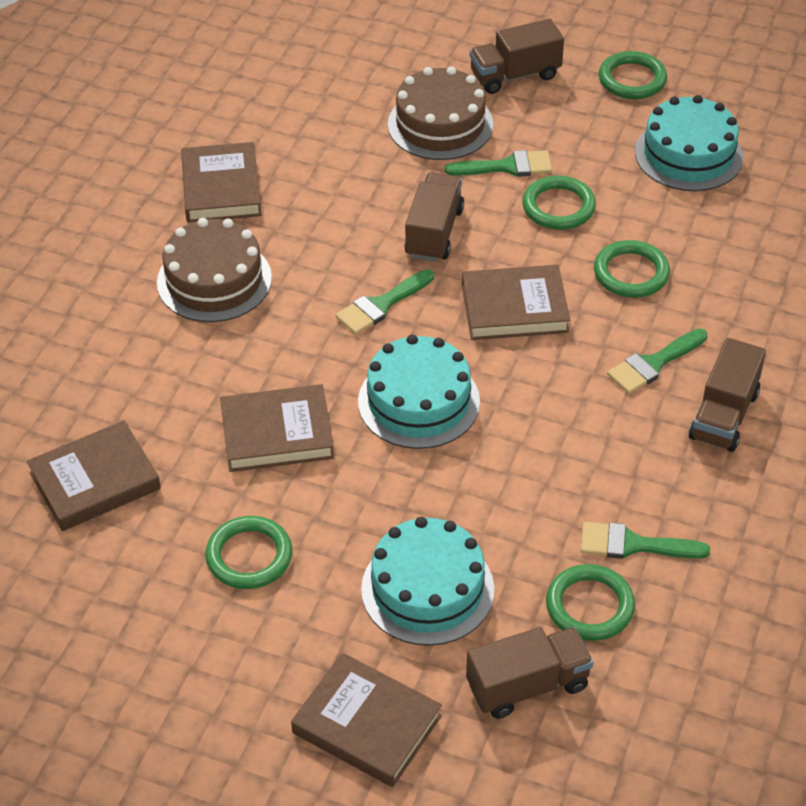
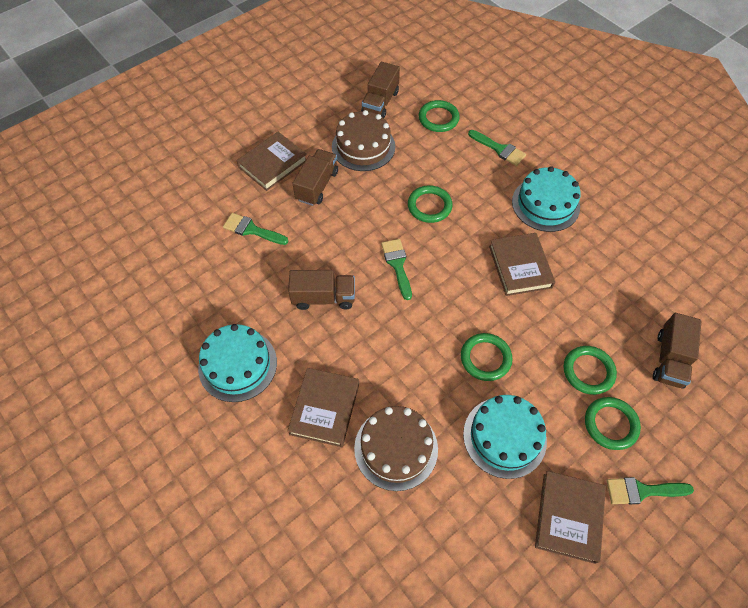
brown book: [27,420,161,531] [181,142,261,223] [220,384,334,472] [291,653,442,787] [462,265,570,340] = 5 -> [237,132,307,191] [288,368,359,447] [489,233,555,296] [535,471,606,564] = 4

